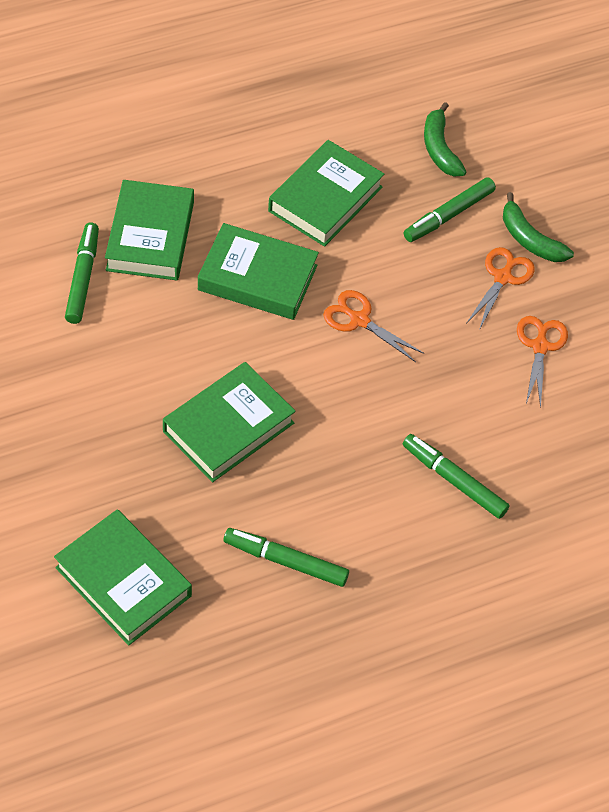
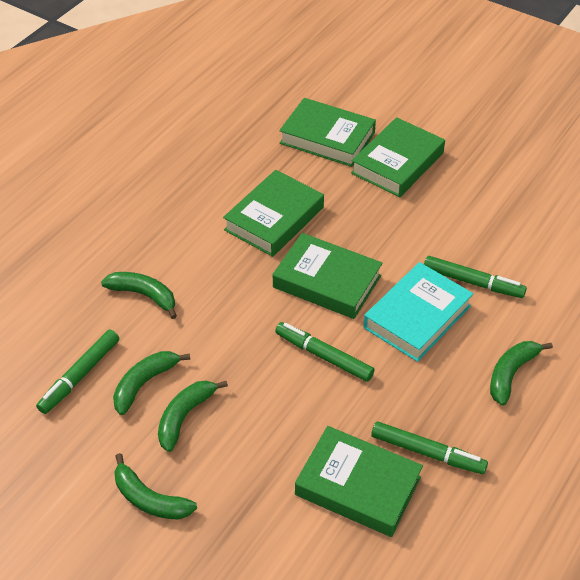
green banana: [424,102,466,176] [503,192,574,262] = 2 -> [101,272,177,319] [113,351,190,415] [114,453,197,520] [158,381,228,452] [490,341,553,405] = 5
orange scissors: [323,290,424,362] [467,247,535,330] [517,316,568,408] = 3 -> none = 0
turquoise book: none = 0 -> [363,262,473,362] = 1

